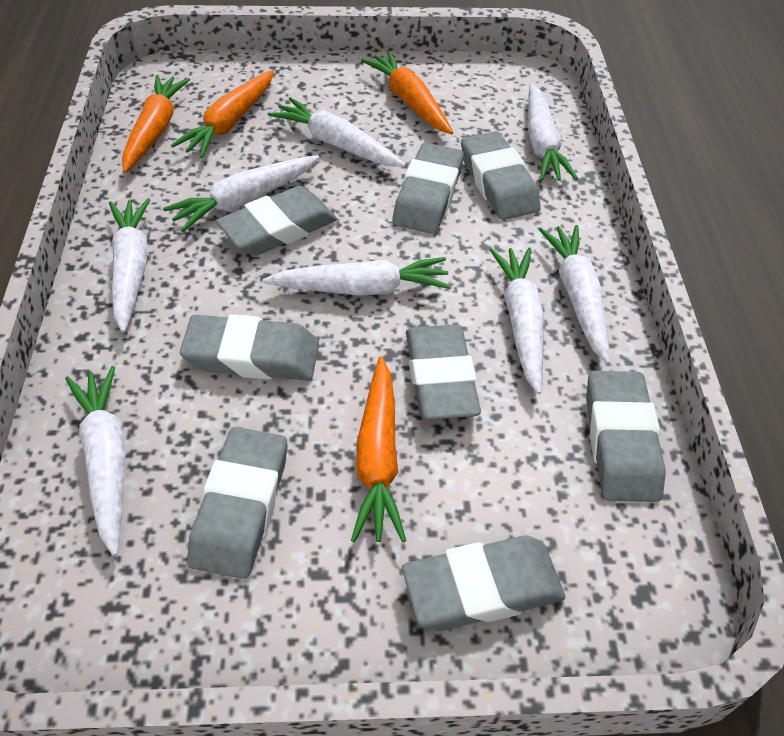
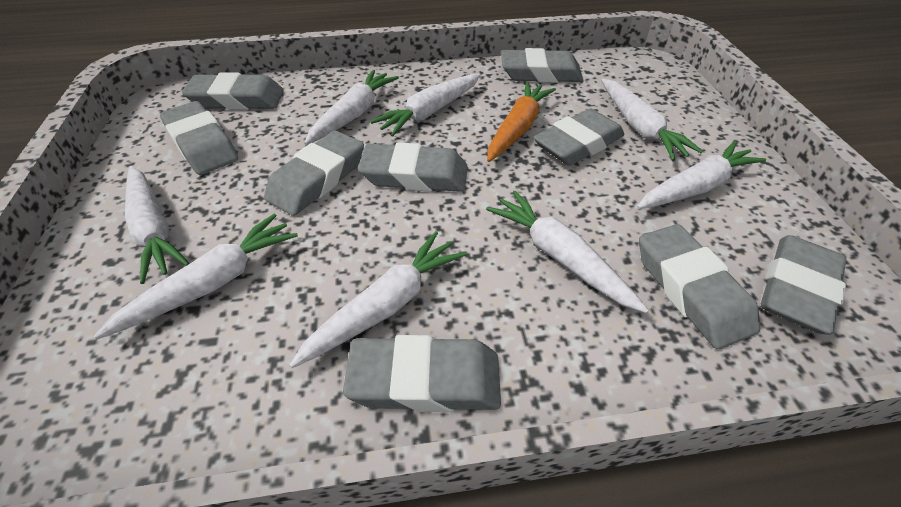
grey eraser: [180,314,319,381] [187,427,287,579] [216,186,337,256] [393,143,464,234] [402,536,565,631] [406,324,481,420] [461,131,541,220] [586,371,666,502] = 8 -> [160,101,238,175] [182,72,284,110] [264,131,364,216] [343,335,501,412] [358,143,468,192] [501,48,583,83] [533,109,624,166] [639,224,760,349] [761,235,846,335] = 9
orange carrot: [122,75,190,173] [171,70,274,158] [351,356,406,542] [361,51,453,135] = 4 -> [487,81,556,162] = 1

